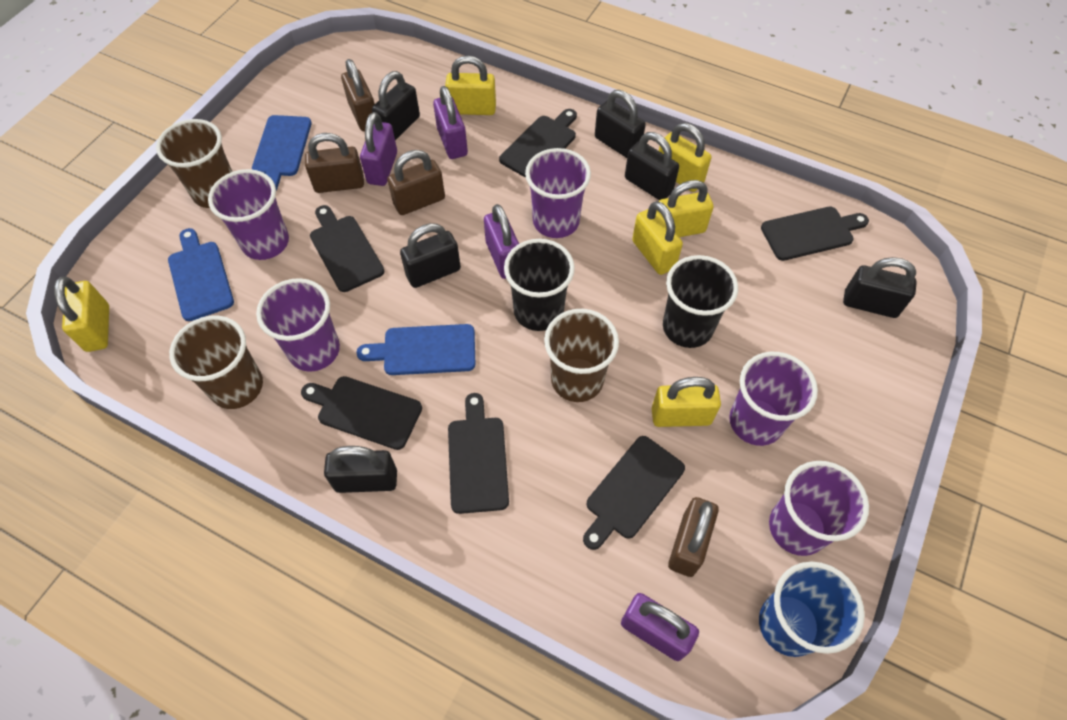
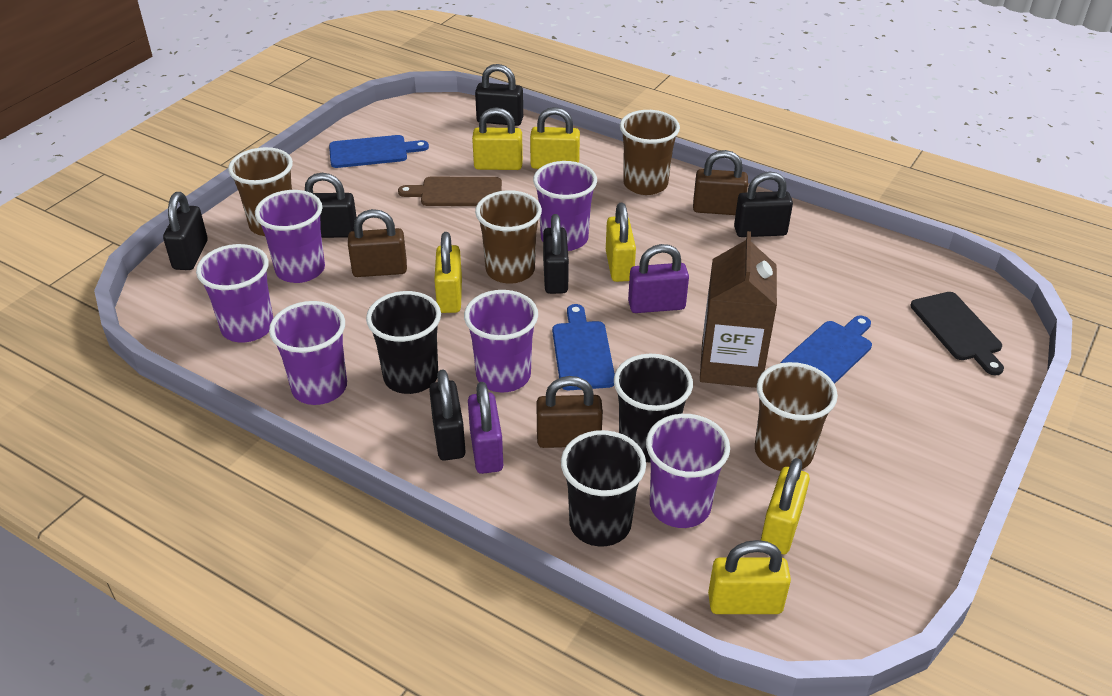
black cup: [504,239,575,331] [663,255,738,348] = 2 -> [366,291,441,394] [561,430,646,547] [614,354,693,462] = 3
black cutting board: [301,376,422,450] [310,205,384,292] [448,393,509,514] [499,109,577,178] [583,436,685,550] [761,206,869,261] = 6 -> [910,292,1004,375] = 1
blue cup: [759,562,865,657] = 1 -> none = 0
brown carton: none = 0 -> [700,231,777,388] = 1
brown cup: [156,119,233,208] [169,316,263,409] [544,309,619,402] = 3 -> [228,147,293,236] [475,190,542,284] [620,110,680,195] [755,362,838,471] = 4
brown cutting board: none = 0 -> [398,177,502,206] = 1
brown padlock: [305,133,364,193] [341,59,375,131] [387,150,445,215] [668,497,719,577] = 4 -> [348,209,407,277] [536,376,603,448] [693,150,748,215] = 3
purple cup: [208,169,289,260] [256,278,340,372] [525,148,591,238] [729,352,818,446] [769,461,869,556] = 5 -> [196,244,273,343] [255,190,325,283] [269,301,347,405] [464,290,538,392] [533,161,597,251] [646,414,730,528] = 6
purple padlock: [360,112,397,186] [433,86,468,159] [484,204,519,279] [621,593,699,661] = 4 -> [468,382,503,474] [628,244,689,313] = 2

